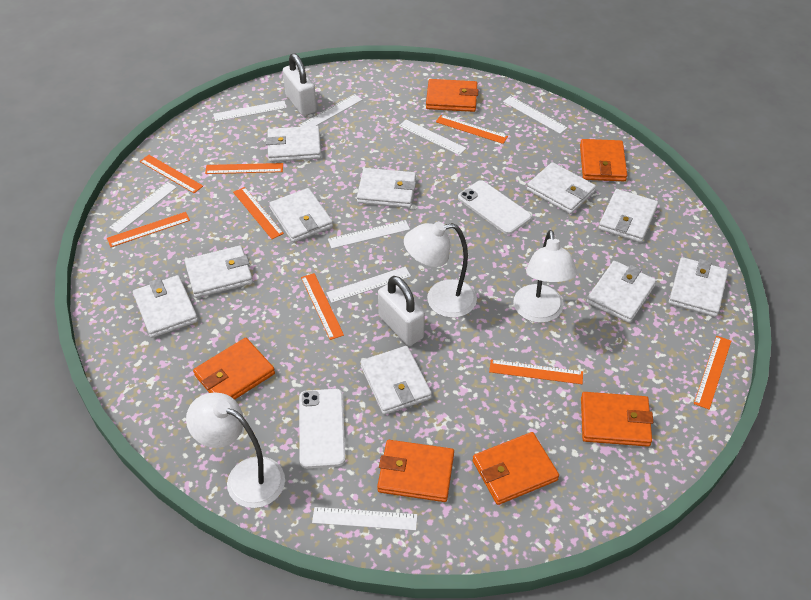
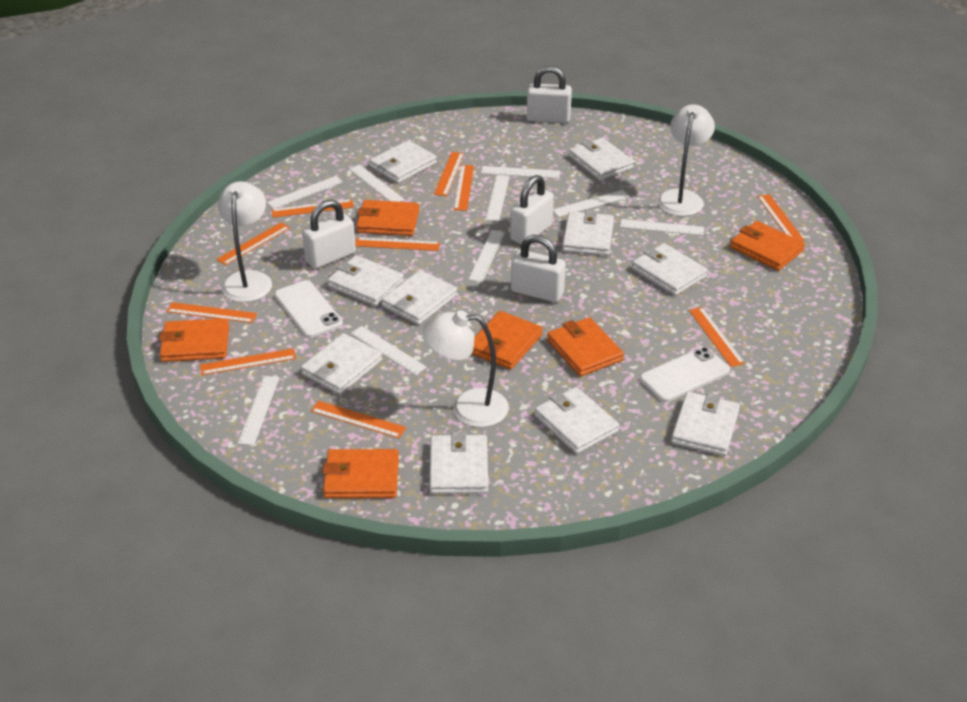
orange ruler: [107,212,190,247] [140,155,203,193] [205,163,283,174] [233,187,284,239] [301,273,344,340] [436,115,508,144] [489,360,583,384] [694,336,731,410] = 8 -> [166,302,257,323] [200,348,296,375] [216,222,290,266] [271,199,354,218] [311,401,406,438] [355,237,440,251] [434,152,464,196] [454,165,474,211] [689,307,745,367] [757,194,804,241] = 10
white padlock: [283,53,317,116] [378,276,425,346] = 2 -> [302,200,356,269] [510,175,554,244] [511,235,566,302] [527,66,572,123] = 4
white ruler: [109,182,177,233] [213,101,287,122] [299,94,362,127] [312,507,417,531] [326,267,411,303] [328,220,410,249] [399,120,466,155] [503,96,568,134] = 8 -> [238,376,279,445] [267,176,343,209] [349,164,405,202] [351,326,427,375] [469,230,505,282] [481,166,560,179] [485,175,510,222] [553,190,629,217] [620,219,704,236] = 9

